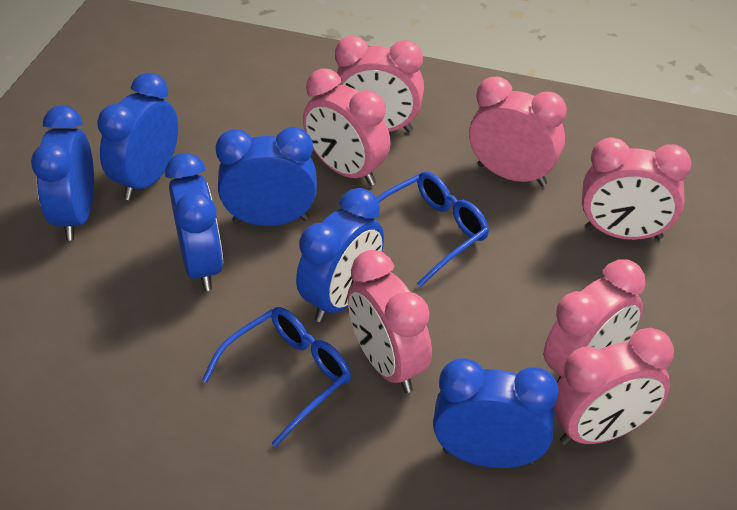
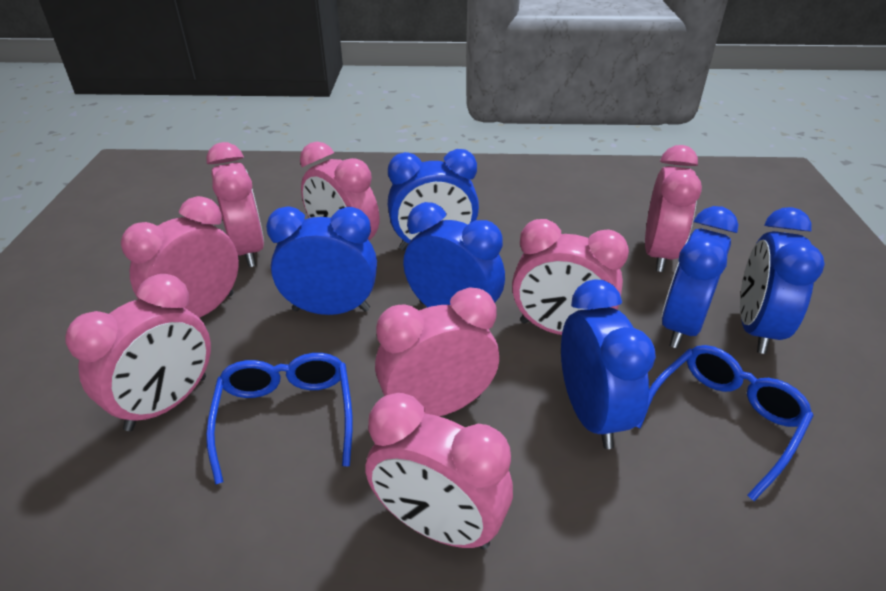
pink clock: [303,68,390,186] [335,36,424,132] [347,250,432,393] [469,77,567,186] [544,259,645,383] [554,328,674,445] [582,137,692,240] = 7 -> [65,274,211,431] [121,196,239,318] [206,142,264,267] [300,142,379,240] [366,393,513,550] [375,287,499,416] [512,219,629,335] [645,145,702,272] = 8

